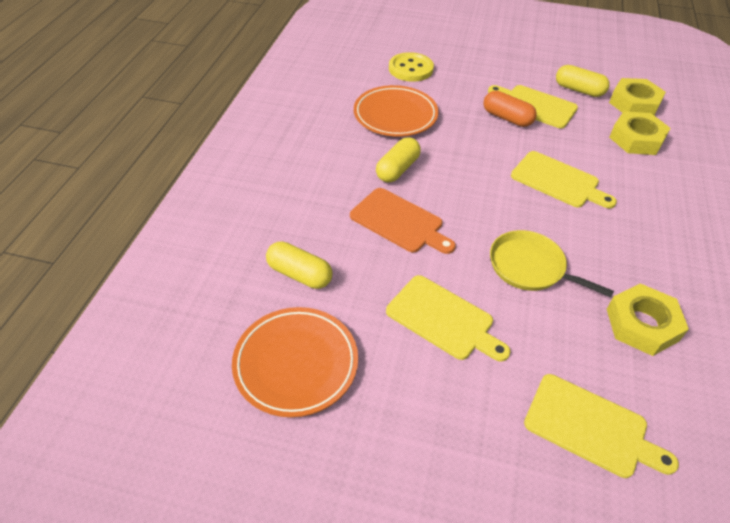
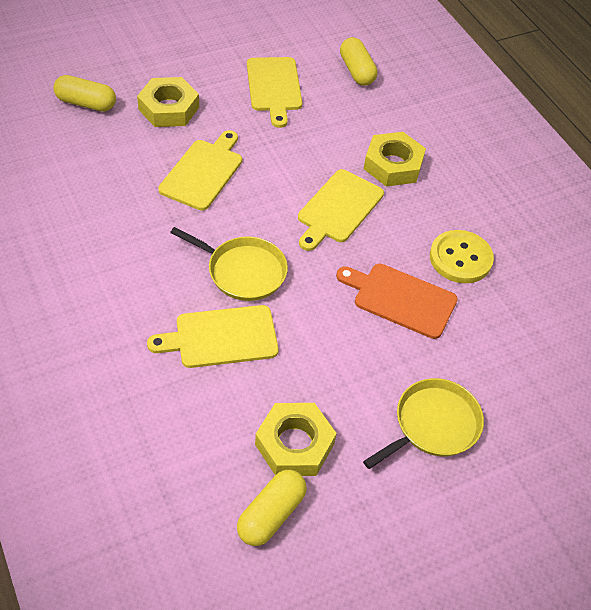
orange capsule: [483,91,537,127] = 1 -> none = 0
orange plate: [232,307,358,417] [354,85,439,137] = 2 -> none = 0
yellow pan: [490,230,614,297] = 1 -> [170,227,288,301] [363,378,484,469] = 2

